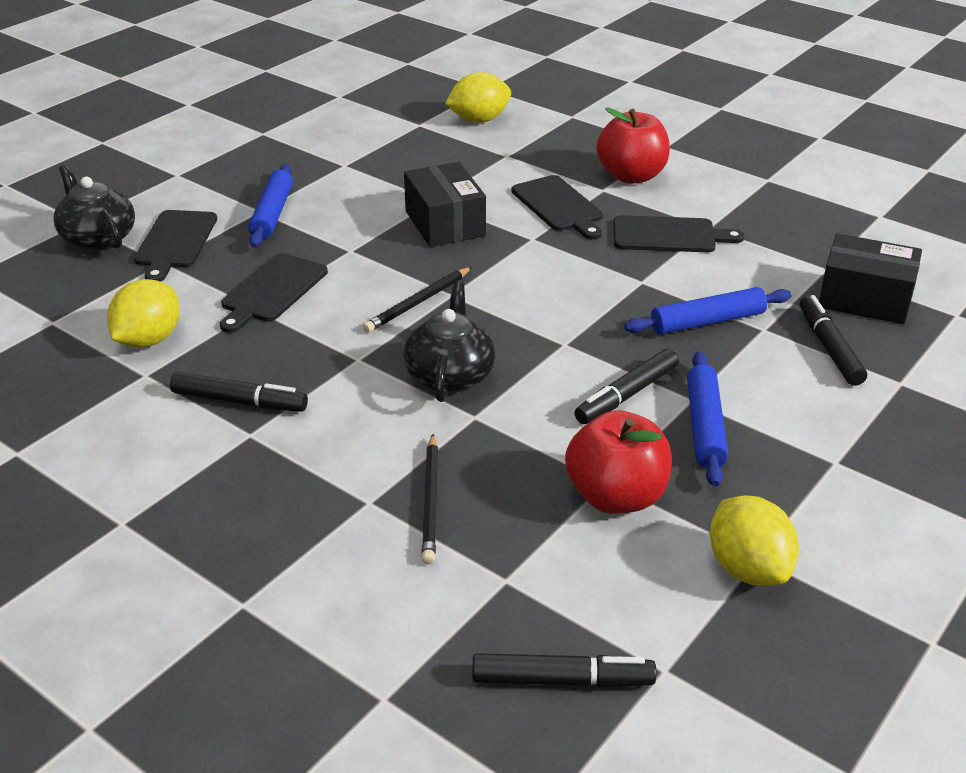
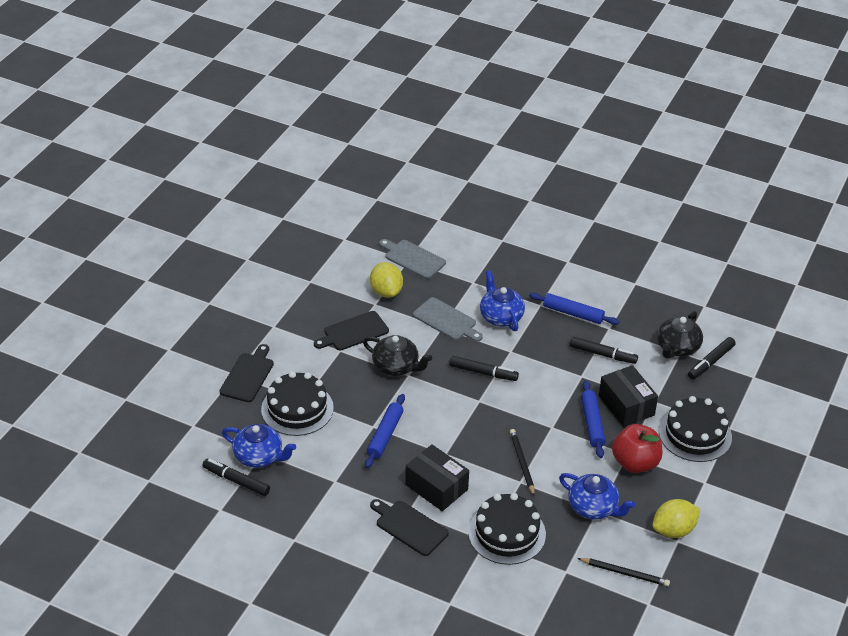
black cake: none = 0 -> [261,371,334,436] [468,493,546,565] [659,396,732,462] = 3
black cutting board: [134,210,217,282] [220,253,328,333] [511,175,603,239] [614,215,744,252] = 4 -> [219,344,274,402] [314,311,389,350] [370,499,449,556] = 3
blue teapot: none = 0 -> [222,424,296,468] [480,270,525,331] [559,473,635,520] = 3
grey cutting board: none = 0 -> [379,239,446,279] [413,297,483,342] = 2
red apple: [565,410,672,514] [596,108,670,184] = 2 -> [612,424,662,473] = 1
yellow lemon: [107,279,180,348] [445,72,511,123] [710,495,799,586] = 3 -> [370,262,403,298] [652,499,700,538] = 2

